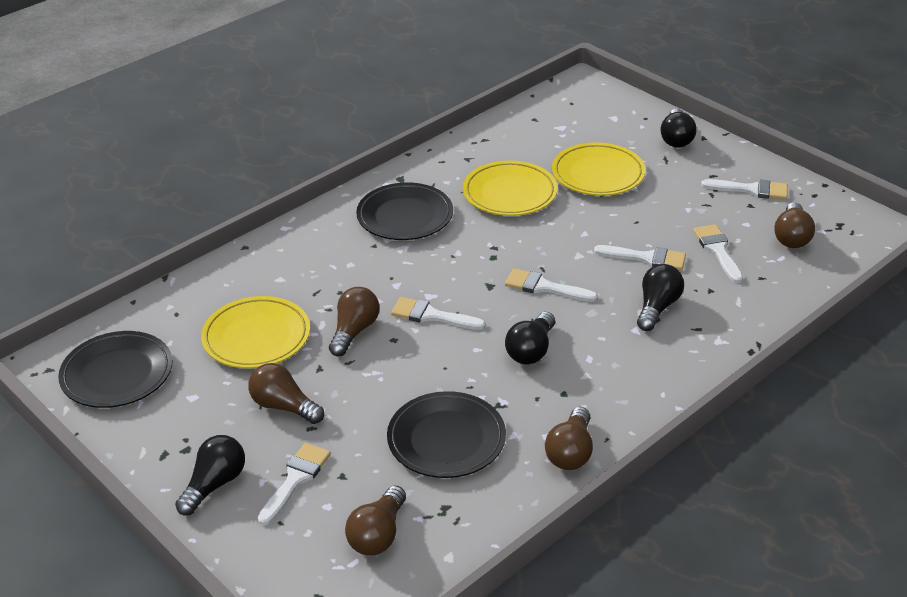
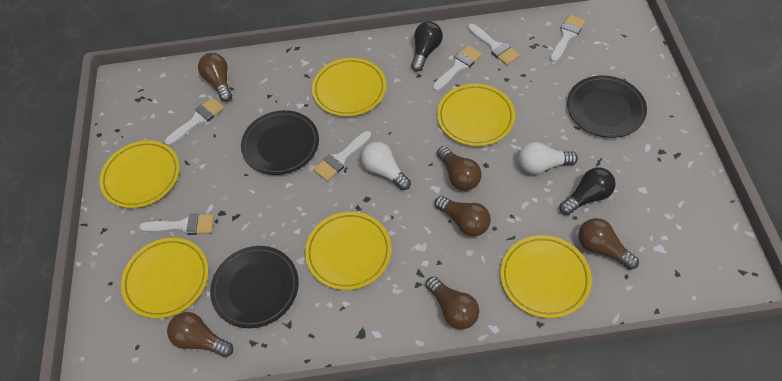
black light bulb: [175,435,245,515] [505,312,555,364] [637,264,684,331] [661,108,696,148] = 4 -> [411,21,443,72] [559,167,616,215] = 2
brown light bulb: [248,363,324,424] [329,287,380,356] [345,485,406,555] [545,407,593,470] [774,202,815,248] = 5 -> [167,312,233,357] [198,53,232,102] [426,276,479,329] [435,196,491,236] [437,146,481,191] [579,218,639,270] = 6
white light bulb: none = 0 -> [361,141,411,190] [519,142,578,174] = 2
yellow plate: [201,296,310,368] [463,161,558,216] [552,142,646,196] = 3 -> [100,141,180,208] [121,238,208,318] [305,212,391,290] [312,58,386,116] [437,84,515,146] [500,235,592,318] = 6

